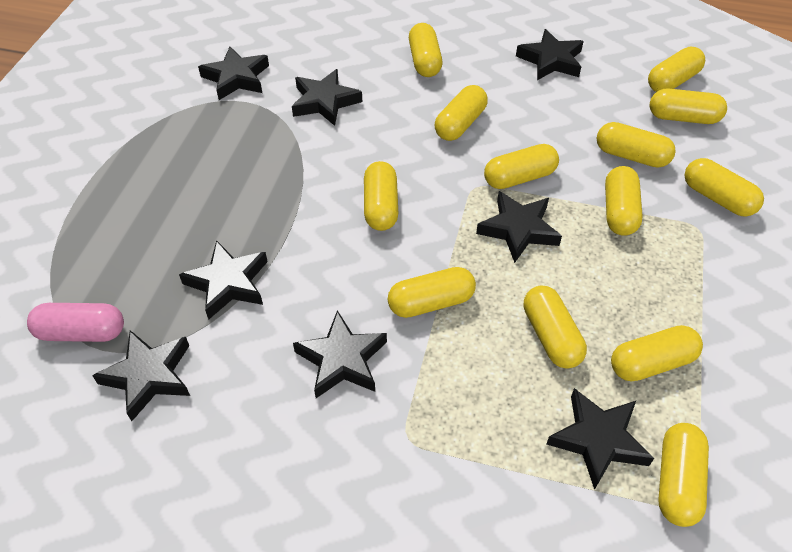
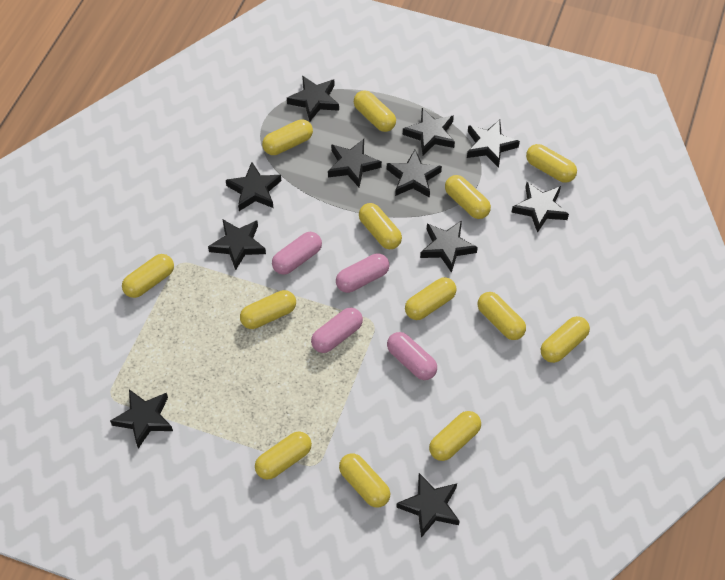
black star: [92,330,190,421] [179,240,268,320] [198,47,269,100] [292,69,362,126] [293,310,387,398] [476,191,562,263] [516,29,584,80] [546,388,654,490] = 8 -> [110,389,173,449] [208,219,266,270] [226,162,281,211] [287,76,339,122] [328,139,382,187] [387,150,442,198] [396,473,460,538] [403,108,455,155] [420,221,478,273] [467,120,520,168] [511,182,569,233] = 11
pink capsule: [27,303,124,342] = 1 -> [272,232,322,275] [311,307,363,353] [336,253,389,293] [387,332,437,380] = 4

